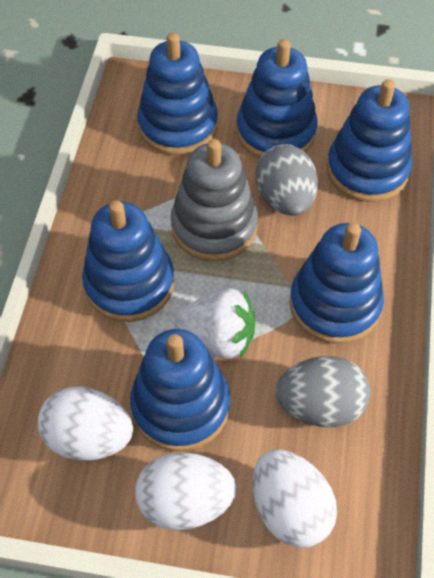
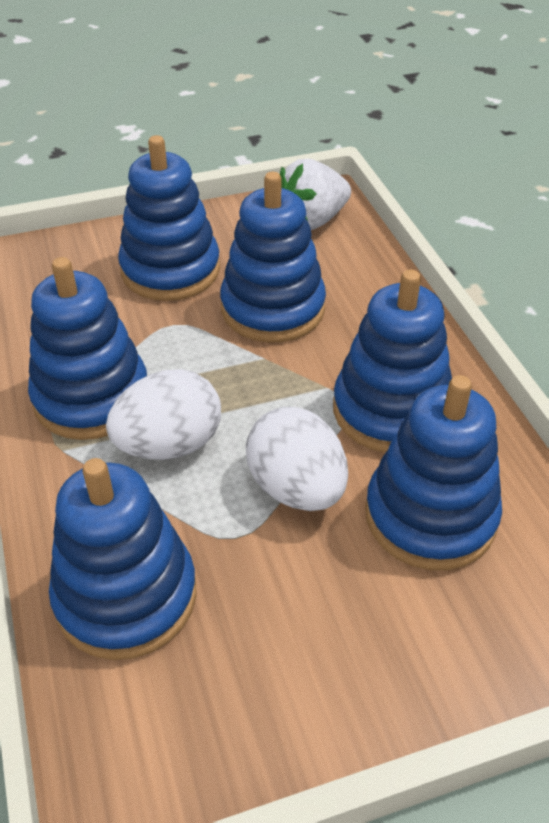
grey egg: [256,144,318,216] [276,356,370,427] = 2 -> none = 0
grey stacking toy: [171,139,258,262] = 1 -> none = 0
white egg: [38,386,133,461] [135,452,237,530] [252,450,337,548] = 3 -> [106,369,221,460] [246,407,348,511] = 2

